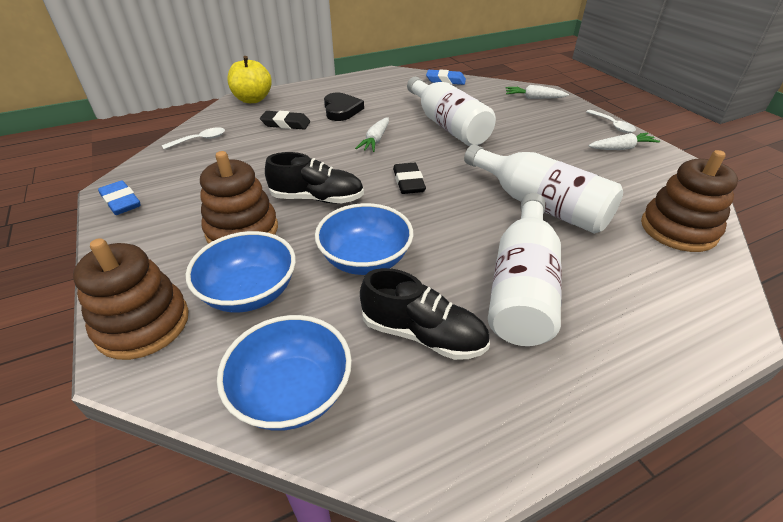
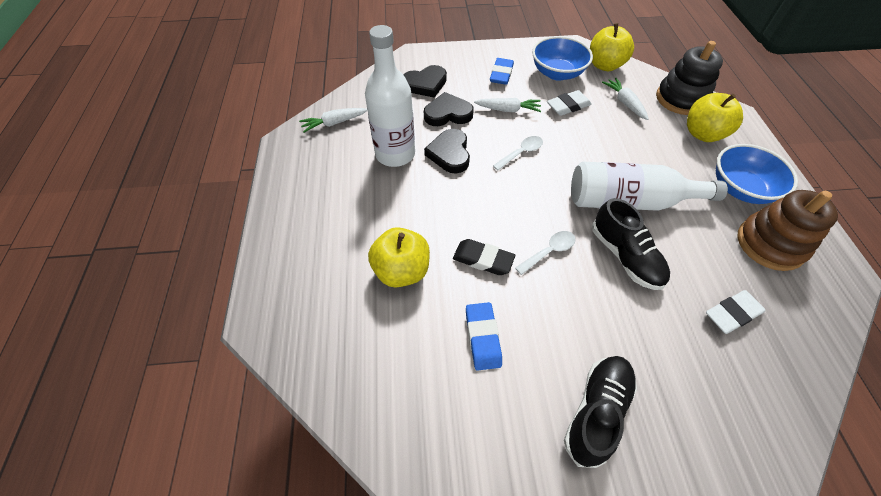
black eraser: [260,111,310,129] [393,163,426,194] = 2 -> [453,239,515,275] = 1
black heart: [324,93,364,121] = 1 -> [403,65,447,98] [424,92,474,126] [424,129,470,173] = 3
black stacking toy: none = 0 -> [656,41,723,115] = 1
blue bowl: [186,231,296,313] [217,315,352,431] [315,203,413,275] = 3 -> [532,36,593,81] [716,144,798,204] = 2
brown stacking toy: [73,238,189,360] [200,151,278,244] [641,150,738,252] = 3 -> [737,190,838,271] = 1
white bottle: [407,77,496,146] [464,144,623,234] [488,193,562,346] = 3 -> [365,25,415,167] [571,162,728,211] = 2
white eraser: none = 0 -> [547,90,592,116] [706,290,766,334] = 2
yellow apple: [227,56,272,103] = 1 -> [368,227,430,288] [590,23,634,71] [687,93,743,142] = 3

